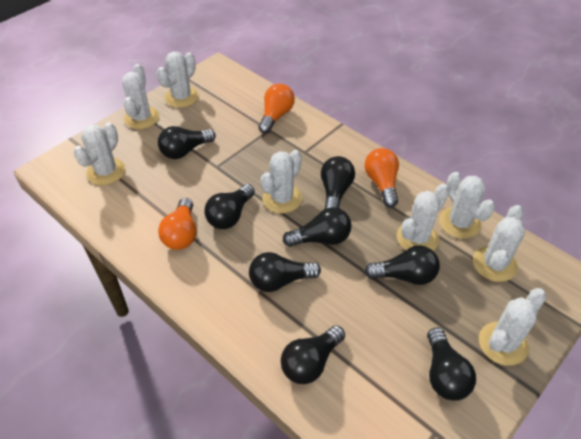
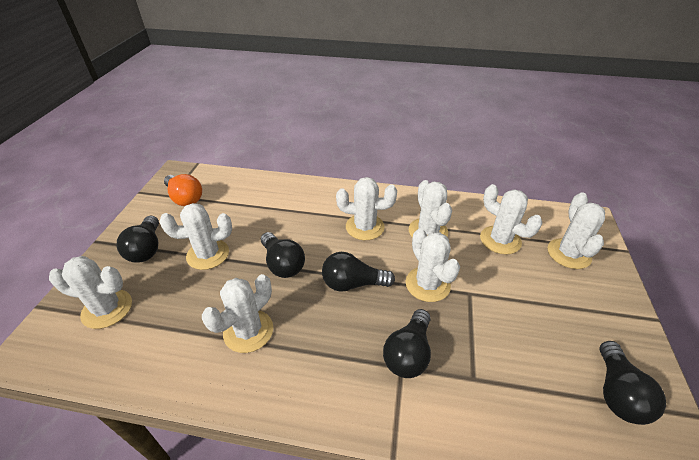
black light bulb: [158,126,216,159] [204,184,255,229] [249,252,321,292] [281,325,345,384] [283,208,351,247] [321,156,355,209] [364,245,440,285] [427,327,476,401] = 8 -> [117,216,159,263] [261,232,305,278] [322,252,395,292] [383,309,431,378] [599,341,666,425] = 5
orange light bulb: [158,198,197,250] [258,84,295,134] [365,148,399,208] = 3 -> [164,174,202,206] = 1

